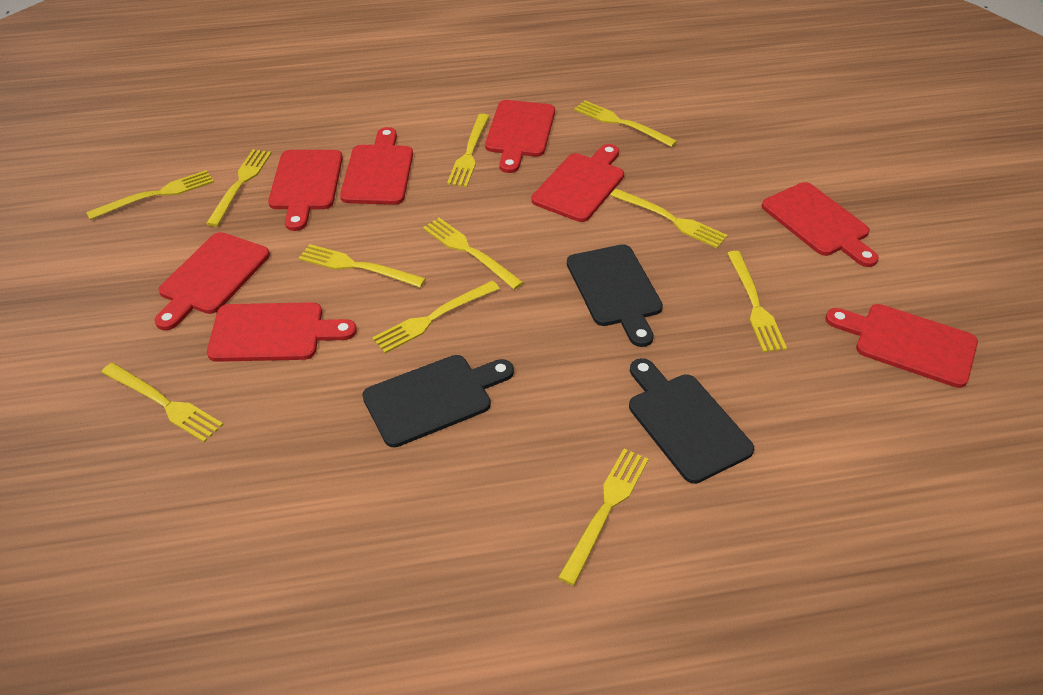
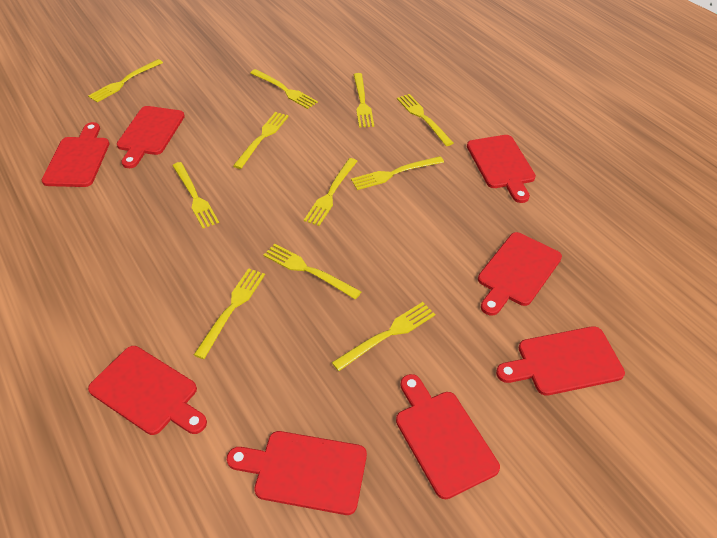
black cutting board: [362,355,514,447] [567,244,663,347] [629,358,754,484] = 3 -> none = 0

